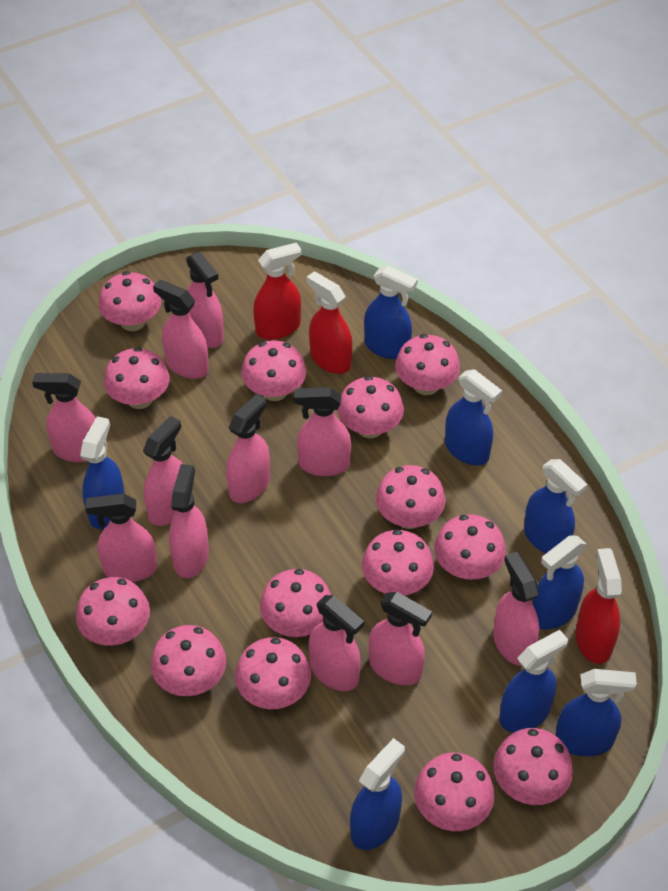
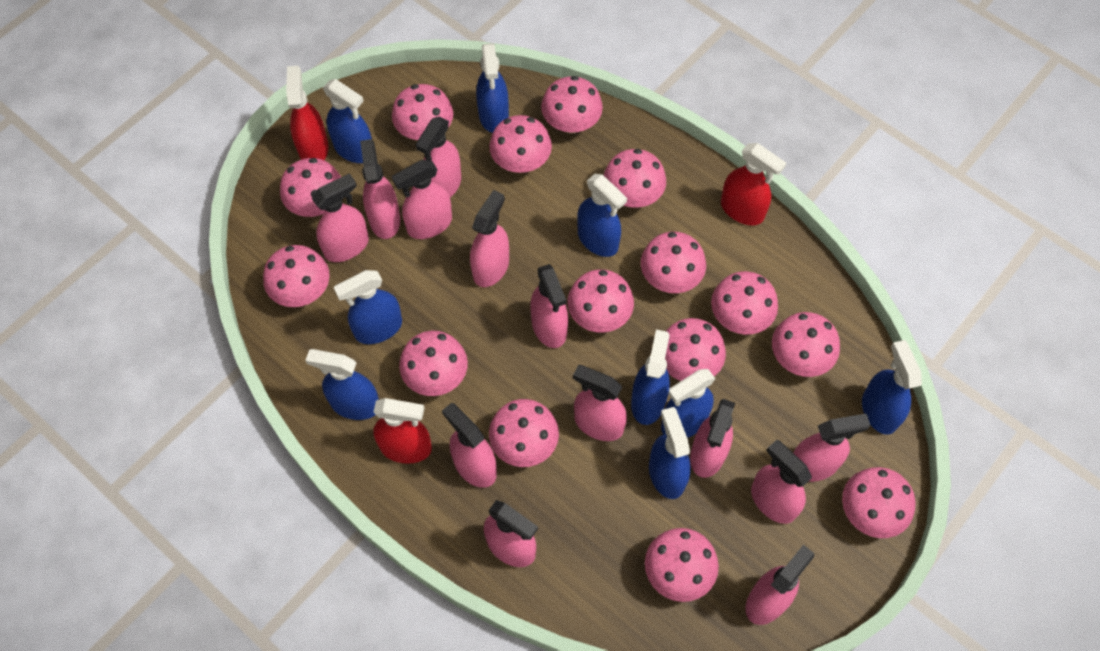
blue spray bottle: [80,416,125,529] [350,738,405,850] [364,265,418,359] [445,369,502,465] [499,630,568,733] [524,459,588,553] [532,535,587,630] [555,669,637,756] = 8 -> [305,349,379,420] [323,79,372,163] [334,270,402,344] [476,43,509,133] [577,174,627,257] [631,329,670,425] [649,407,691,499] [661,369,715,438] [862,340,922,435] = 9
pink mushroom: [76,577,150,645] [99,271,161,331] [104,347,170,409] [151,625,226,696] [235,637,311,709] [241,340,306,401] [260,569,331,637] [337,376,404,438] [362,529,434,595] [376,465,445,529] [395,334,460,395] [414,753,495,831] [434,514,506,580] [493,728,573,805] = 14 -> [263,245,330,307] [280,158,341,217] [392,84,453,140] [399,331,468,396] [489,115,552,173] [489,399,559,467] [541,76,603,133] [568,269,634,333] [604,149,666,208] [641,232,706,293] [645,528,719,602] [665,318,726,381] [711,271,778,335] [772,312,840,377] [842,467,916,538] = 15
pink spray bottle: [32,373,96,462] [86,493,157,582] [143,416,183,526] [153,280,209,379] [169,464,209,578] [186,252,224,348] [226,394,270,503] [294,387,351,476] [309,595,364,691] [369,592,432,685] [493,552,539,666] = 11 -> [311,173,369,262] [360,139,400,239] [392,160,452,239] [416,117,461,197] [442,403,497,488] [470,190,509,287] [484,500,538,567] [530,264,568,348] [573,365,627,441] [690,399,735,478] [745,544,814,625] [751,440,812,524] [793,413,870,482] = 13

